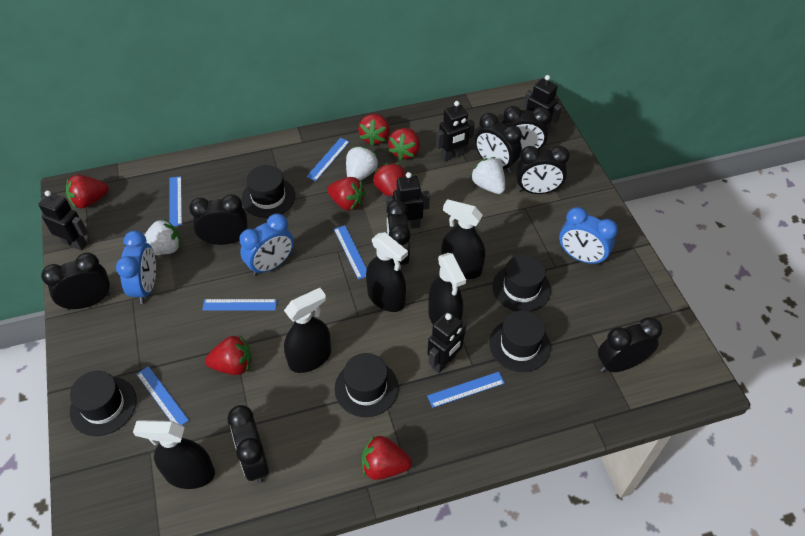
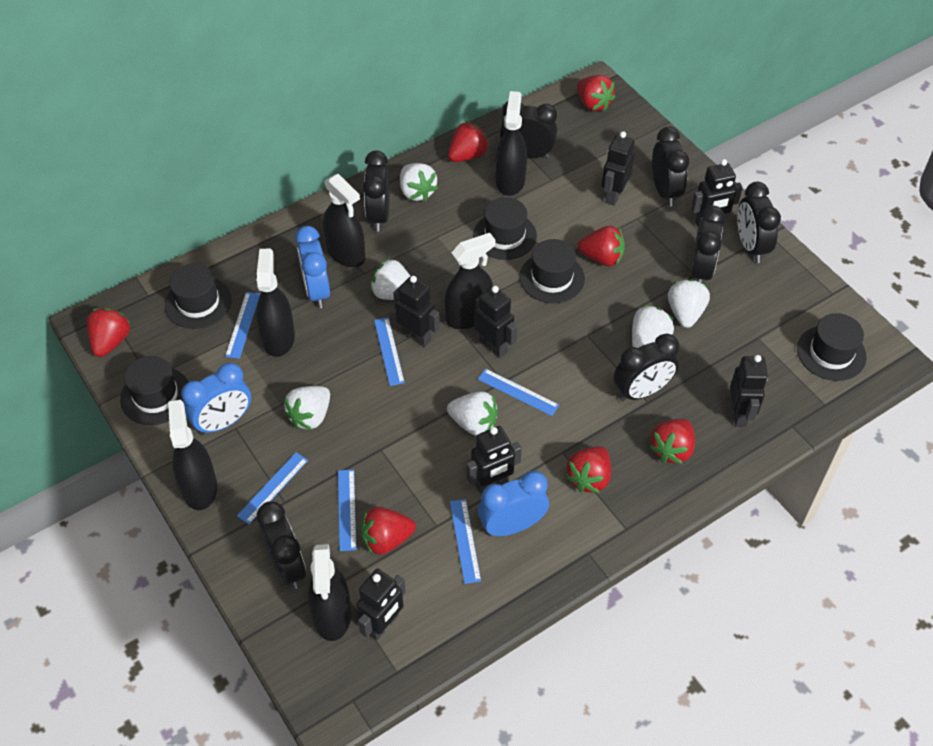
black clock: [41,253,111,310] [189,194,247,245] [228,405,269,483] [386,200,411,271] [475,113,522,173] [502,106,551,150] [516,146,570,194] [598,317,662,372] = 8 -> [257,501,306,589] [363,151,389,231] [500,101,557,158] [614,333,679,401] [652,127,689,206] [691,205,725,283] [737,182,781,263] = 7
black robot: [38,190,88,251] [386,172,430,229] [427,311,467,373] [436,101,475,161] [524,75,562,131] = 5 -> [356,569,406,641] [393,276,440,347] [466,426,522,494] [475,286,517,358] [602,131,634,206] [691,159,743,227] [730,355,768,427] = 7
black spray bottle: [133,420,215,489] [284,288,331,373] [366,232,408,312] [428,253,466,324] [441,199,485,279] = 5 -> [168,400,217,510] [256,248,295,357] [308,544,351,641] [323,174,365,267] [445,233,496,329] [495,91,527,196] = 6
white strawberry: [144,219,180,255] [346,146,378,181] [470,157,505,194] = 3 -> [283,386,330,430] [370,258,410,300] [400,163,438,202] [447,391,498,436] [632,305,674,348] [668,279,710,328] = 6

